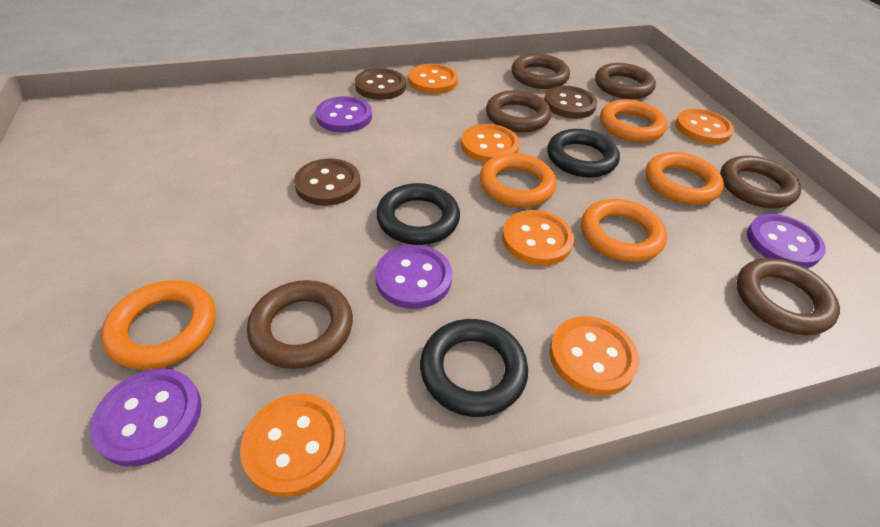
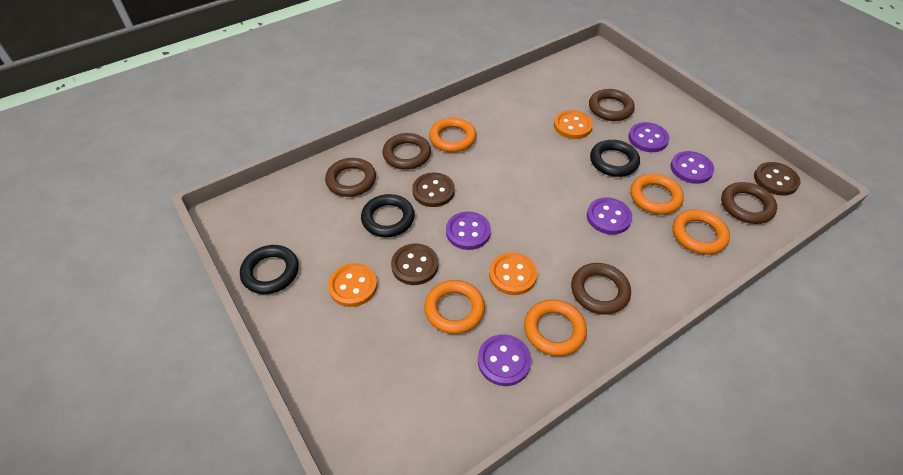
brown ring: [247,280,353,369] [486,90,551,132] [511,54,570,89] [595,63,656,99] [720,156,801,208] [736,258,840,335] = 6 -> [325,158,376,197] [382,133,431,170] [571,263,631,315] [589,89,635,121] [721,182,777,224] = 5
orange button: [240,394,345,497] [408,64,458,94] [461,124,520,163] [502,210,574,266] [549,316,639,396] [675,109,734,144] = 6 -> [328,263,377,307] [489,252,537,295] [554,110,593,139] = 3
purple button: [90,369,202,467] [315,96,372,133] [375,245,452,309] [747,214,826,268] = 4 -> [446,211,491,250] [478,334,531,386] [587,198,632,235] [628,122,669,152] [670,151,714,184] = 5

